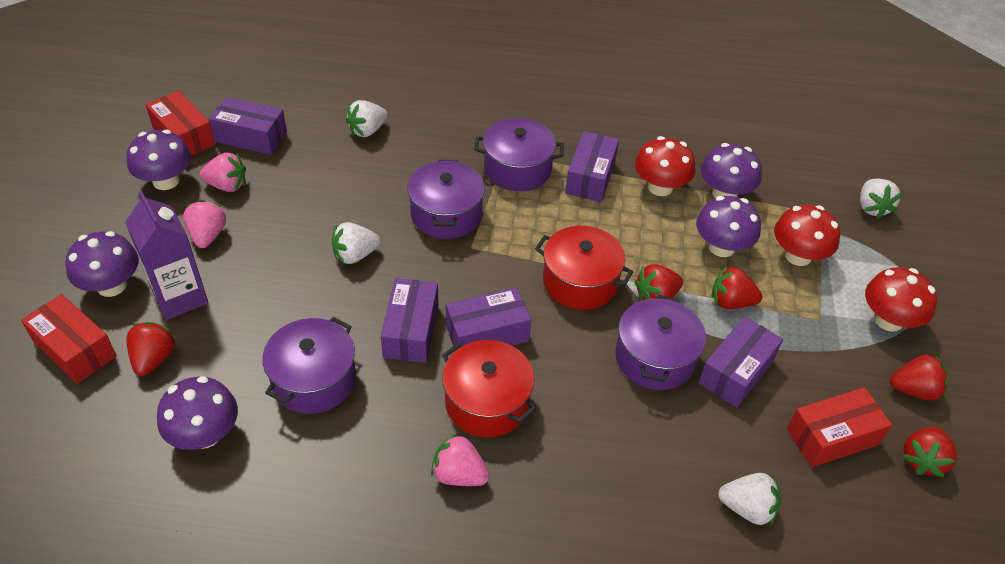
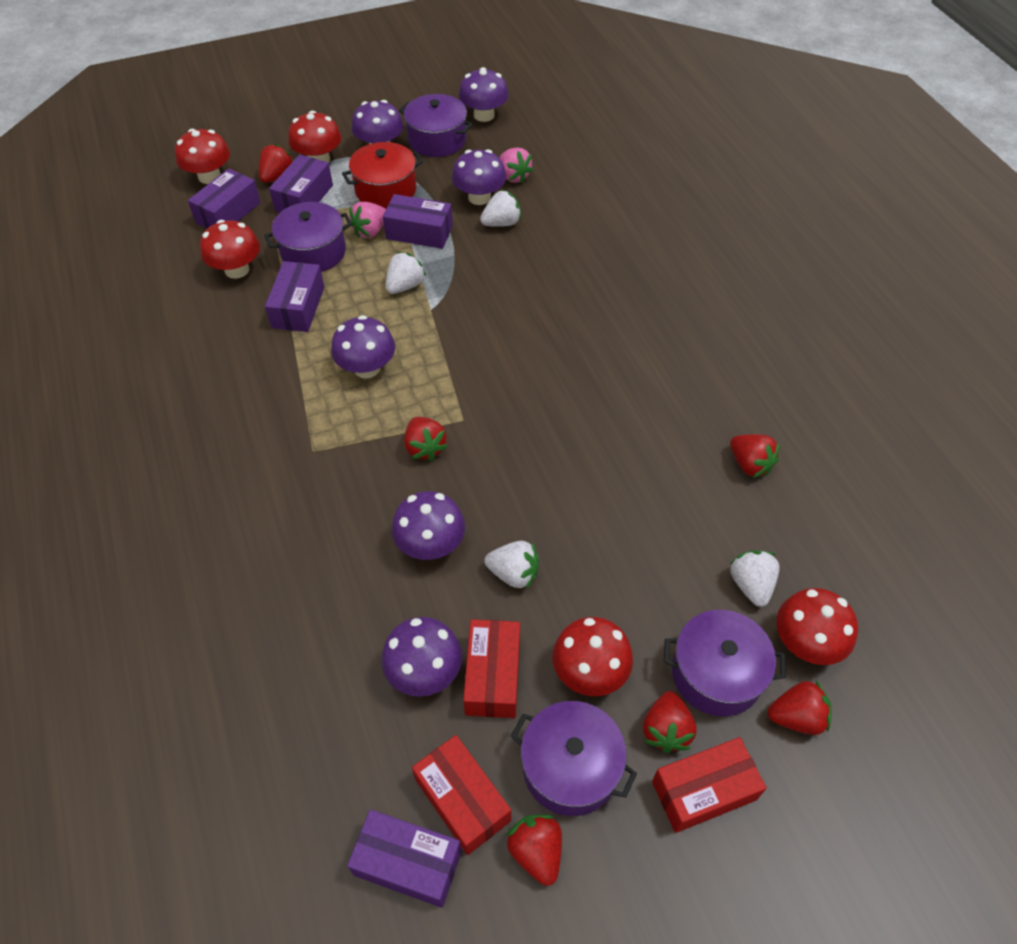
pink strawberry: [183,200,226,248] [199,153,246,192] [431,433,490,486] = 3 -> [349,202,386,238] [500,147,534,183] = 2
purple carton: [125,191,209,320] = 1 -> none = 0
purple mushroom: [65,231,139,297] [127,130,191,190] [157,376,238,450] [696,196,761,257] [701,143,762,198] = 5 -> [331,315,395,378] [351,100,403,144] [381,617,462,697] [392,491,465,560] [452,149,506,205] [459,67,509,122] = 6
red mushroom: [635,136,695,196] [774,205,840,266] [865,267,937,332] = 3 -> [175,129,230,184] [200,220,260,279] [288,111,341,163] [552,617,633,696] [776,588,858,665] = 5
red pot: [442,340,537,437] [535,226,633,310] = 2 -> [342,142,423,209] = 1
red strawberry: [126,322,177,376] [634,264,683,301] [712,265,763,309] [890,354,949,401] [902,427,957,478] = 5 -> [259,143,293,183] [404,417,448,461] [506,815,562,886] [643,691,696,753] [730,434,780,478] [768,681,832,735] = 6

